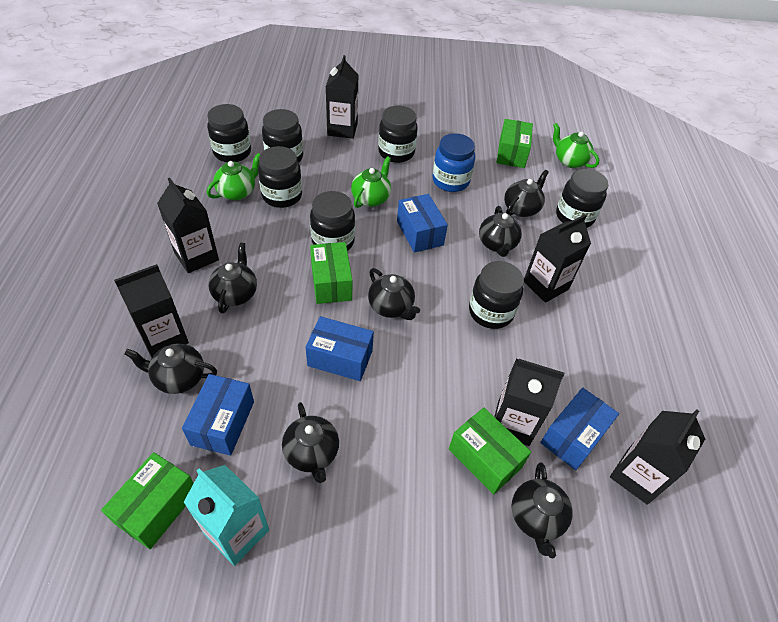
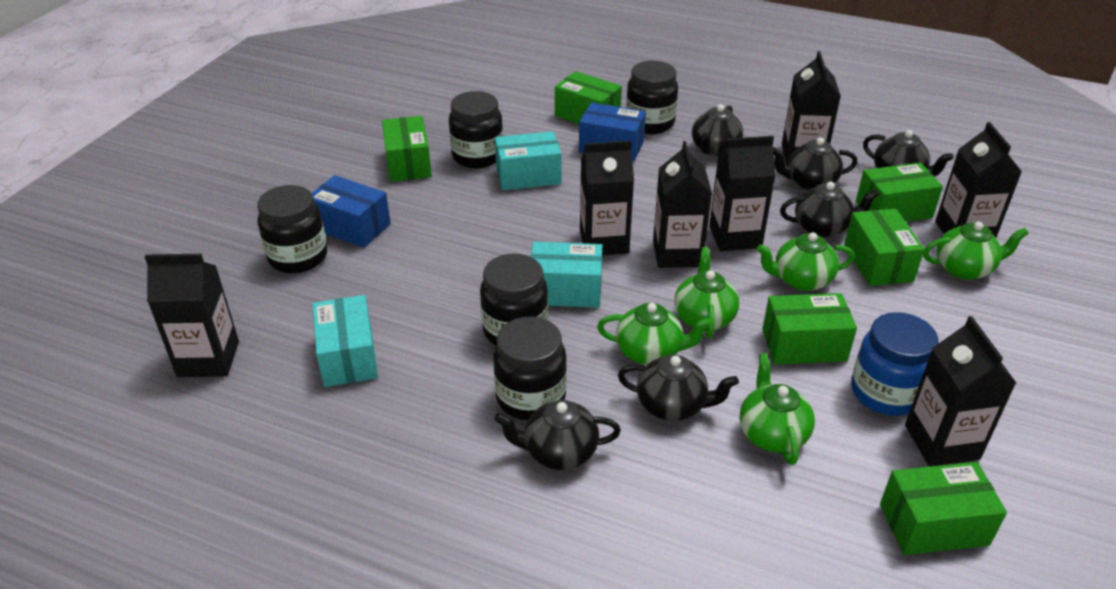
black carton: [114,264,189,358] [157,178,219,273] [326,55,358,139] [494,359,564,446] [524,214,591,303] [610,409,705,505] = 6 -> [144,254,239,377] [580,140,634,255] [653,141,712,268] [709,136,776,251] [782,51,841,164] [905,316,1016,466] [935,122,1022,238] = 7
black jar: [207,104,251,162] [258,146,302,208] [262,109,303,163] [310,191,355,251] [378,106,418,163] [469,261,524,329] [556,169,609,228] = 7 -> [257,185,327,273] [449,91,503,168] [480,254,548,346] [493,317,567,420] [626,61,678,134] = 5
black teapot: [124,344,217,394] [208,242,257,313] [282,402,339,483] [368,268,420,320] [479,206,522,257] [504,170,549,217] [511,462,572,558] = 7 -> [494,400,621,470] [618,354,739,421] [692,104,743,156] [773,137,857,190] [780,182,880,238] [863,130,954,177] = 6
blue box: [182,374,254,456] [306,316,374,381] [397,194,448,253] [540,388,619,470] = 4 -> [312,175,391,248] [579,102,646,162] = 2
green box: [101,452,194,549] [310,242,353,304] [449,408,531,495] [496,119,533,168] = 4 -> [382,116,432,182] [555,71,622,124] [762,293,857,364] [844,209,925,286] [856,162,943,222] [880,462,1007,555] = 6
green teapot: [207,153,260,200] [351,156,391,208] [553,123,599,168] = 3 -> [597,303,712,365] [674,247,739,338] [740,353,815,465] [757,232,855,291] [923,222,1029,280] = 5
turquoise box: none = 0 -> [313,295,378,387] [495,131,562,190] [530,242,602,308] = 3
turquoise carton: [183,465,269,566] = 1 -> none = 0

